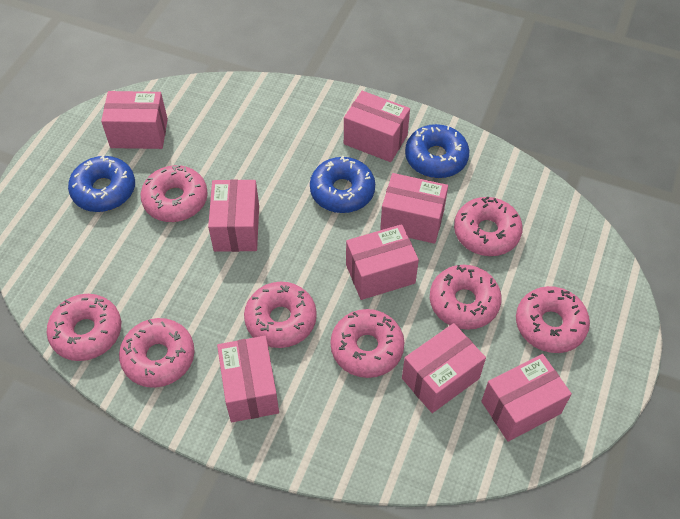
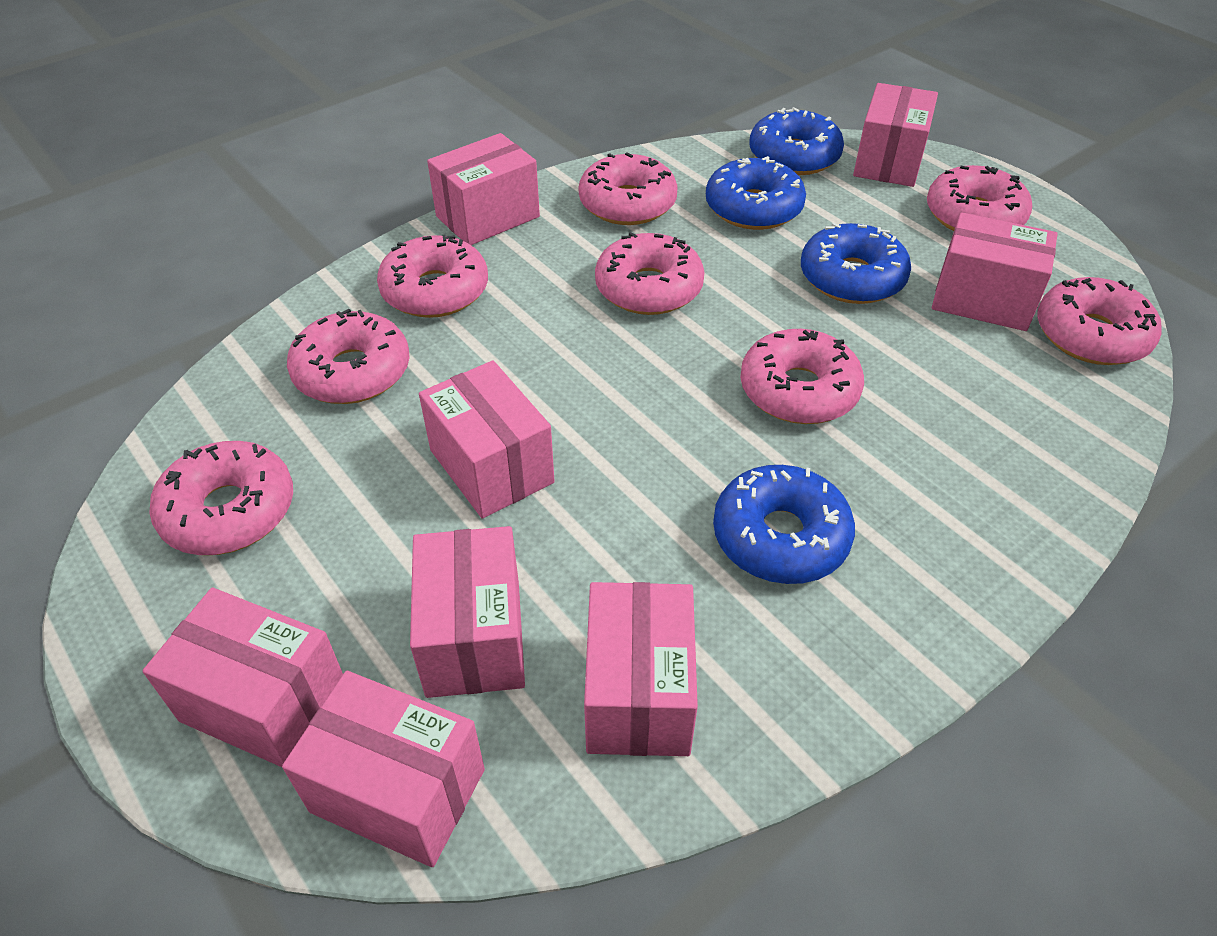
blue donut: [68,155,135,212] [310,156,375,213] [405,124,469,178] = 3 -> [706,156,806,230] [713,465,855,584] [749,107,844,175] [801,223,911,304] = 4

